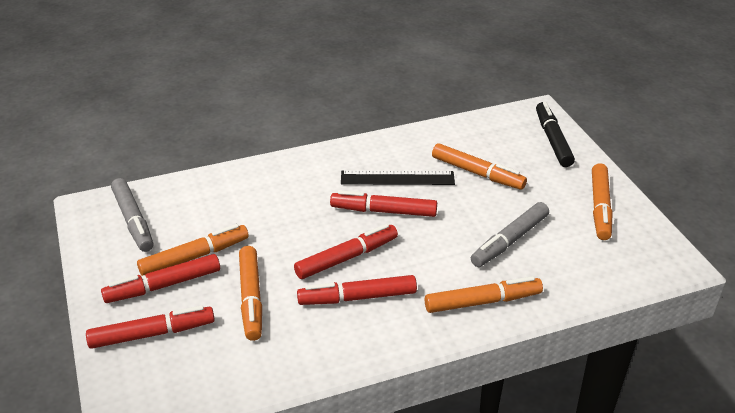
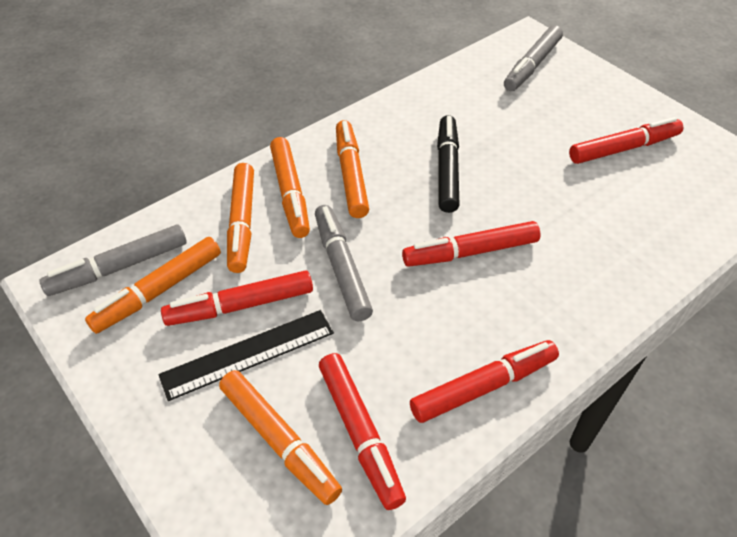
grey marker: [111,178,153,252] [471,202,549,267] = 2 -> [40,225,187,296] [315,205,373,321] [504,25,563,91] = 3

